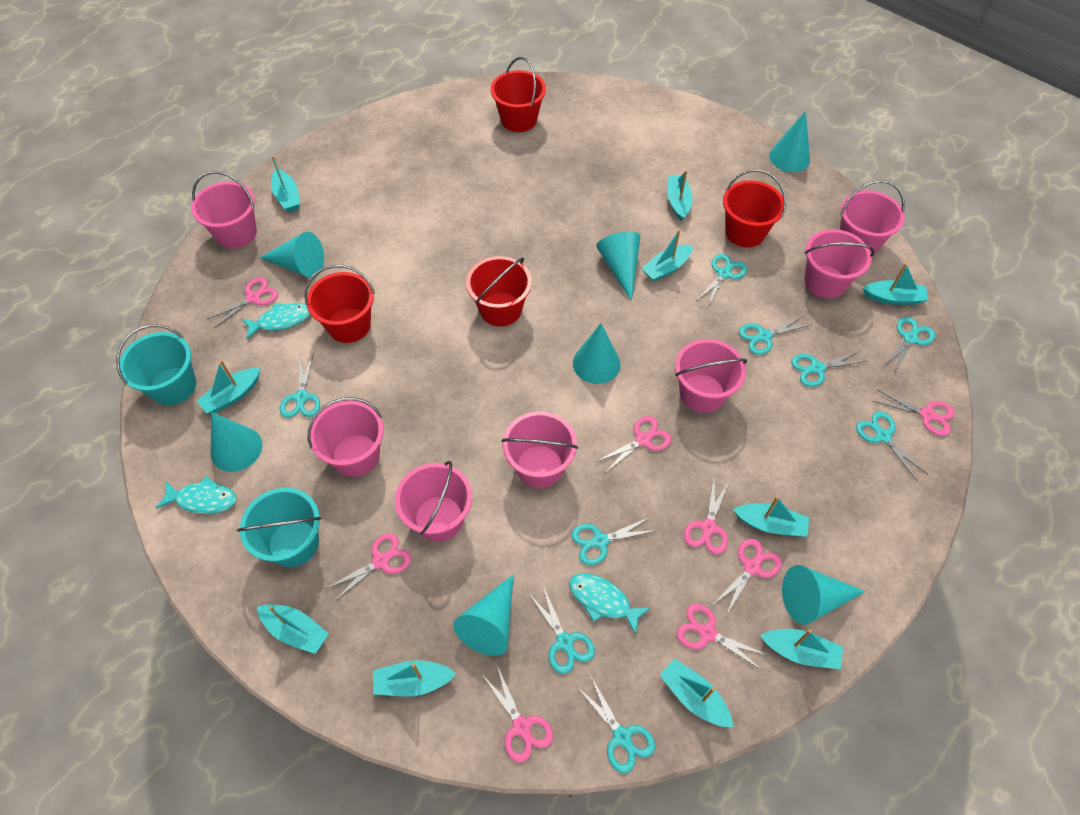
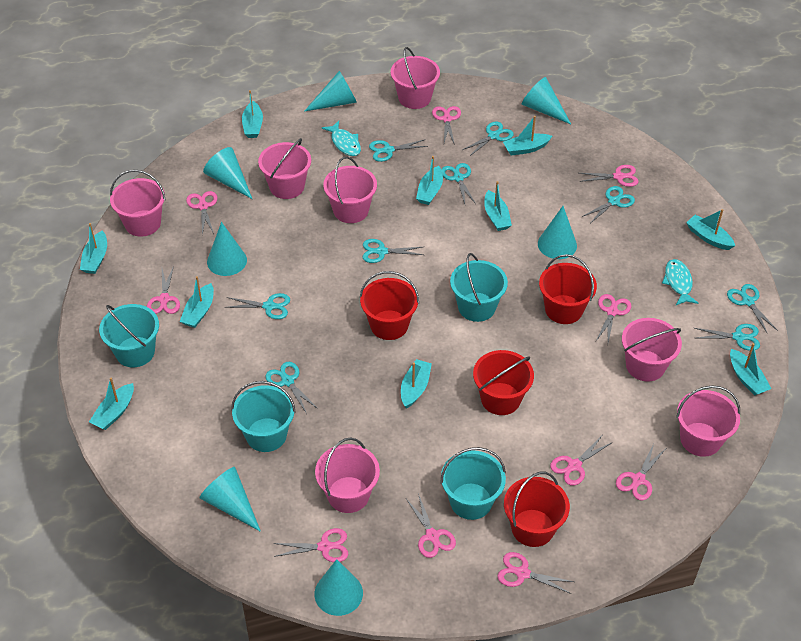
pink scissors: [206,277,278,328] [325,533,411,603] [483,666,553,763] [597,416,671,473] [677,604,770,671] [684,480,729,554] [714,538,782,615] [873,389,955,436] = 8 -> [147,266,180,314] [186,191,218,235] [274,528,348,562] [406,493,456,558] [432,106,461,145] [497,552,574,594] [550,436,613,486] [580,165,639,187] [596,294,631,342] [616,444,665,501] = 10
turquoise bucket: [116,324,196,406] [237,487,321,567] = 2 -> [99,304,159,367] [231,381,296,452] [440,447,506,520] [450,253,508,322] = 4
turquoise fish: [156,476,236,514] [242,303,310,339] [569,573,650,635] = 3 -> [321,121,361,156] [662,259,698,305] = 2

